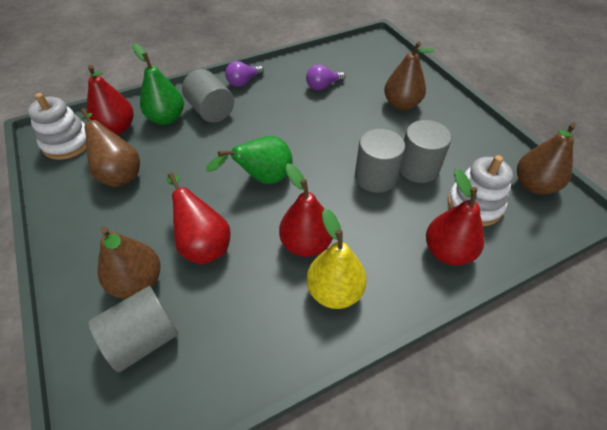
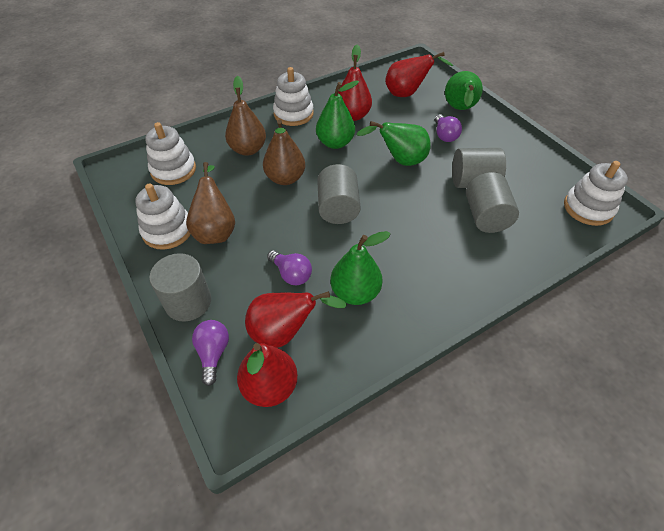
brown pear: [80,108,140,187] [98,226,161,298] [384,42,435,110] [517,122,576,195] = 4 -> [186,162,235,244] [225,76,266,156] [263,119,305,185] = 3
green pear: [132,44,184,125] [206,136,293,184] = 2 -> [316,80,359,149] [330,231,391,305] [356,121,431,166] [445,71,483,110] = 4
purple light bulb: [225,61,264,87] [306,65,345,90] = 2 -> [192,320,229,386] [267,250,312,285] [435,114,462,142] = 3
white stacking toy: [28,93,87,160] [448,155,513,226] = 2 -> [135,183,191,250] [145,122,196,185] [273,67,314,126] [564,161,628,226] = 4
yellow pear: [307,209,367,309] = 1 -> none = 0

